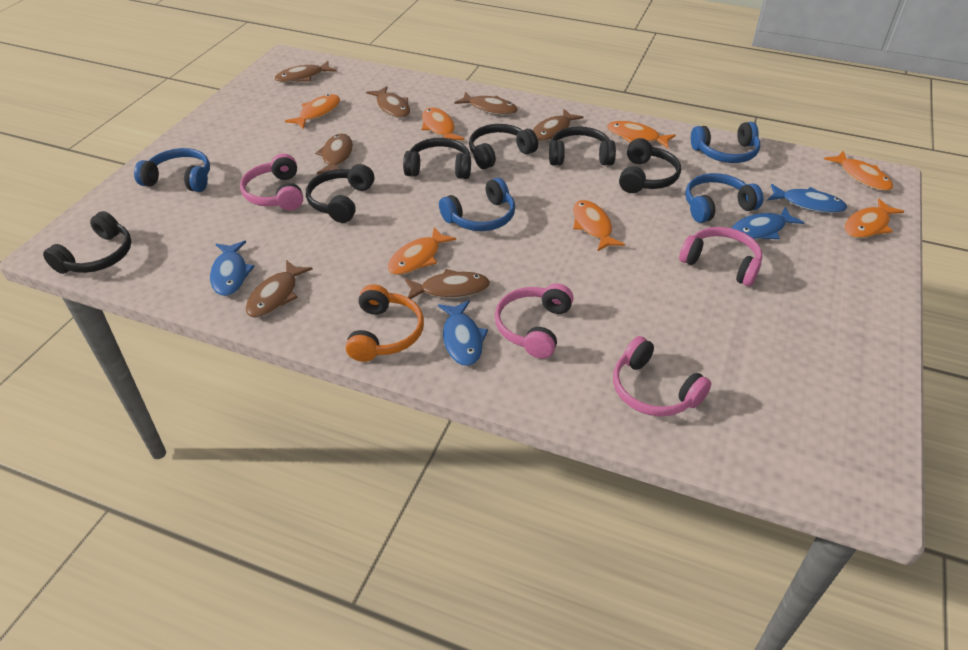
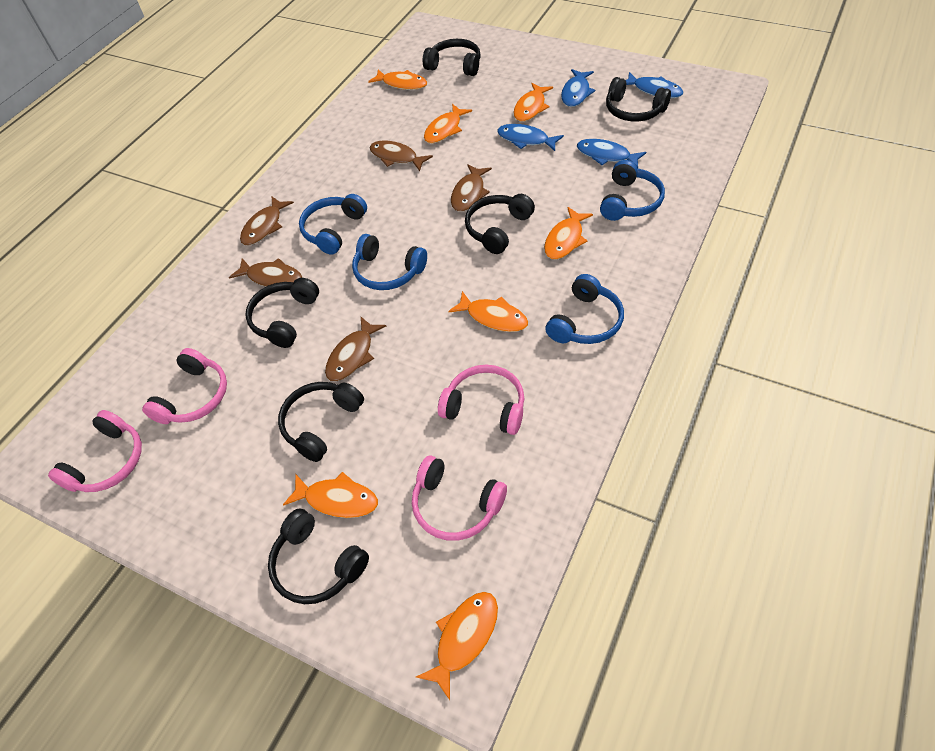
brown fish: [245,260,313,318] [275,61,337,83] [315,134,353,174] [366,86,410,118] [405,269,490,299] [454,92,518,115] [533,109,583,142] = 7 -> [229,258,302,287] [240,197,294,245] [325,317,386,381] [370,140,433,171] [451,164,492,212] = 5
orange headphones: [346,284,424,362] = 1 -> none = 0

